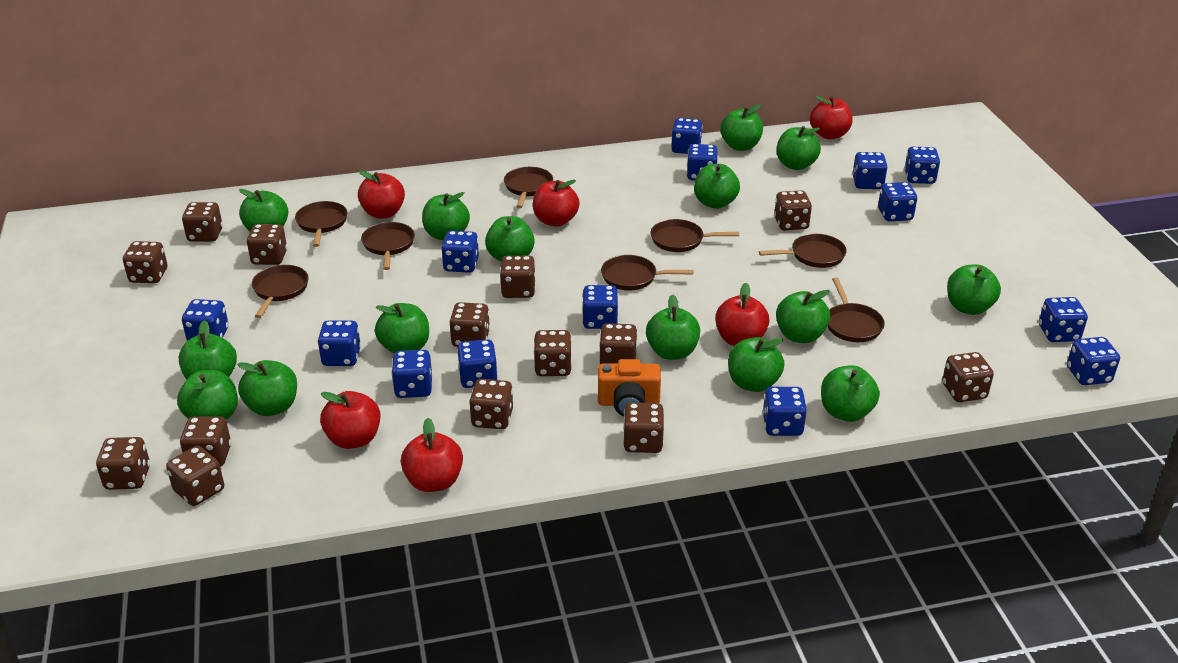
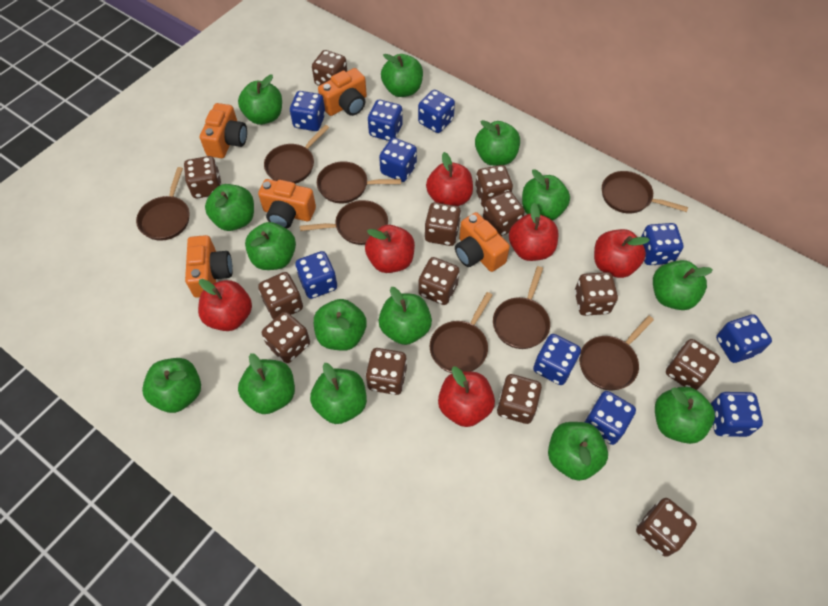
blue dice: [182,299,229,341] [318,320,361,366] [391,350,433,398] [441,231,479,273] [457,339,497,388] [582,285,618,329] [671,118,703,154] [687,144,718,180] [763,387,807,436] [852,152,888,189] [878,182,917,222] [904,147,940,184] [1039,297,1088,342] [1067,337,1120,385] = 14 -> [290,91,325,131] [295,251,337,299] [368,100,403,141] [379,138,417,182] [418,90,455,133] [533,334,581,385] [585,391,636,445] [641,223,683,265] [710,392,763,437] [716,314,772,363] = 10
brown dice: [96,437,150,490] [123,241,167,283] [166,446,224,506] [180,417,231,467] [182,202,223,242] [247,224,287,265] [450,302,490,347] [469,379,513,429] [500,256,536,298] [534,330,572,376] [599,323,638,364] [623,402,664,453] [774,190,812,231] [942,352,994,402] = 14 -> [184,156,221,198] [258,272,303,320] [262,312,310,363] [312,50,347,86] [366,348,407,395] [418,257,459,305] [425,202,461,246] [475,165,513,207] [483,191,525,236] [497,374,542,424] [575,272,618,316] [636,498,697,557] [666,339,720,390] = 13
green apple: [177,370,238,420] [179,320,237,380] [237,360,297,416] [239,189,288,231] [375,303,429,353] [422,192,470,240] [485,216,535,261] [646,294,700,360] [694,164,740,209] [720,105,763,151] [728,337,784,392] [776,126,821,170] [776,290,830,343] [821,365,880,422] [947,264,1001,315] = 15 -> [142,358,201,413] [205,184,254,231] [238,75,282,125] [238,353,295,414] [245,222,296,270] [310,363,367,424] [314,299,367,351] [379,287,432,345] [381,54,423,97] [475,120,520,166] [522,169,570,221] [548,422,608,481] [653,260,713,310] [655,387,715,444] = 14
orange camera: [598,359,661,416] = 1 -> [185,235,233,298] [200,103,247,158] [258,179,316,229] [318,68,367,116] [455,212,510,272] = 5

